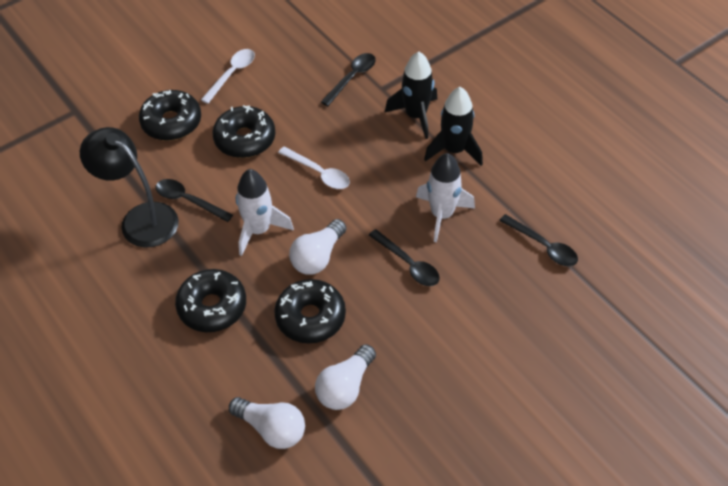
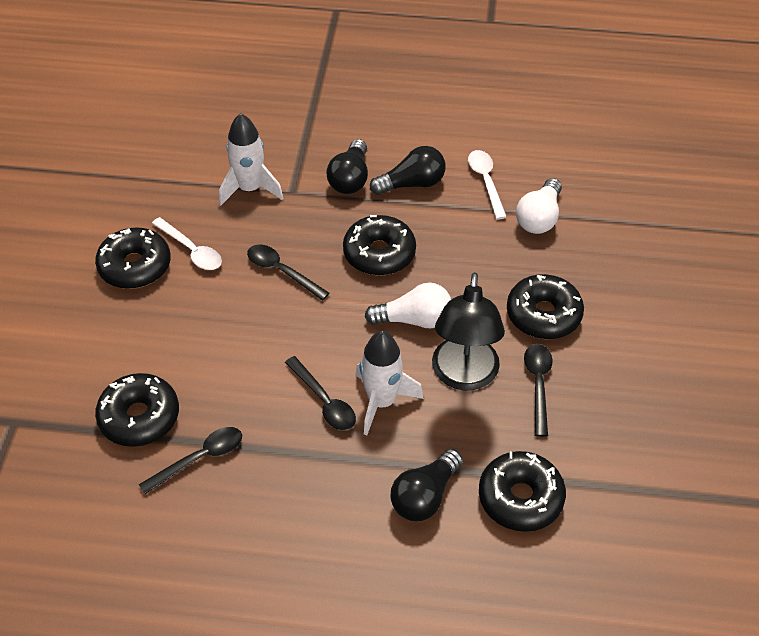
black donut: [139,90,201,141] [175,269,246,332] [212,105,276,158] [274,279,346,344] = 4 -> [95,227,171,289] [95,373,179,447] [343,215,416,276] [479,451,566,532] [507,274,584,339] = 5
black light bulb: none = 0 -> [326,139,368,194] [370,146,446,195] [390,449,463,521] = 3
black rocket: [385,52,437,139] [424,87,483,166] = 2 -> none = 0
white light bulb: [229,397,305,449] [289,219,346,275] [315,344,376,410] = 3 -> [365,283,451,328] [516,178,562,234] = 2

